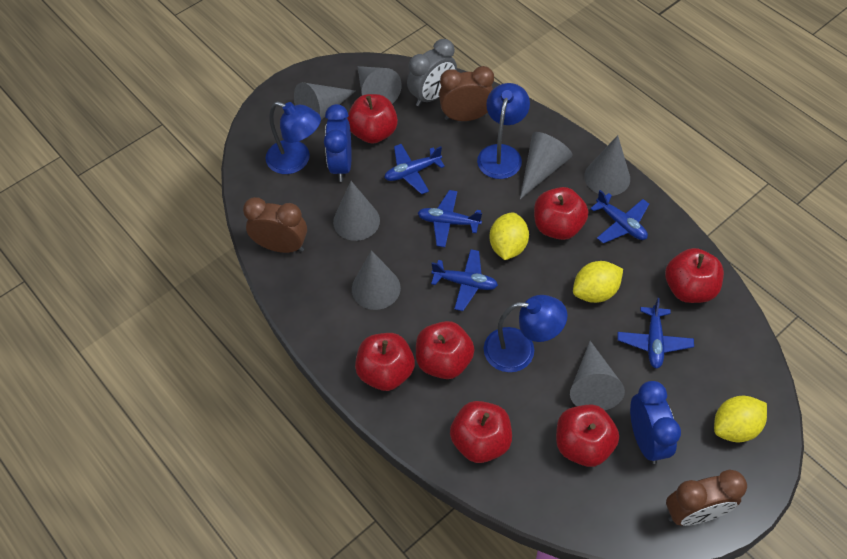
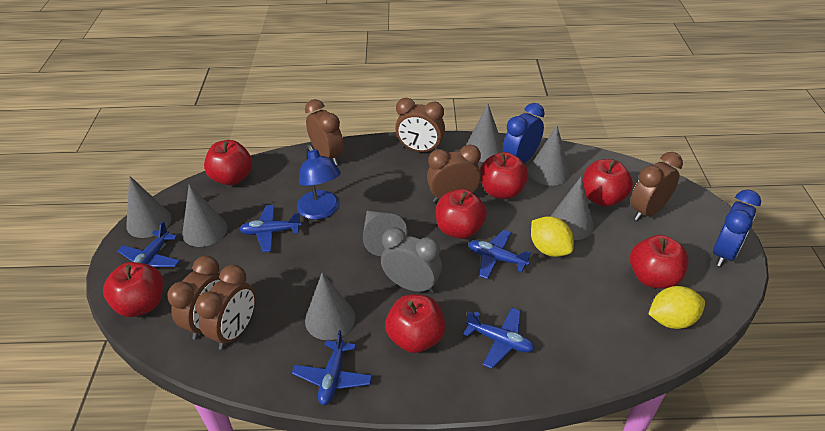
blue lamp: [265,101,321,174] [477,83,530,179] [484,295,567,372] = 3 -> [297,145,341,220] = 1
brown clock: [243,197,307,253] [439,66,494,121] [666,469,747,526] = 3 -> [167,256,221,340] [195,265,255,350] [305,99,344,165] [395,98,445,152] [427,145,481,203] [630,152,683,221] = 6
yellow lemon: [489,212,529,260] [573,261,623,303] [714,396,767,442] = 3 -> [531,216,574,257] [649,286,705,329] = 2

